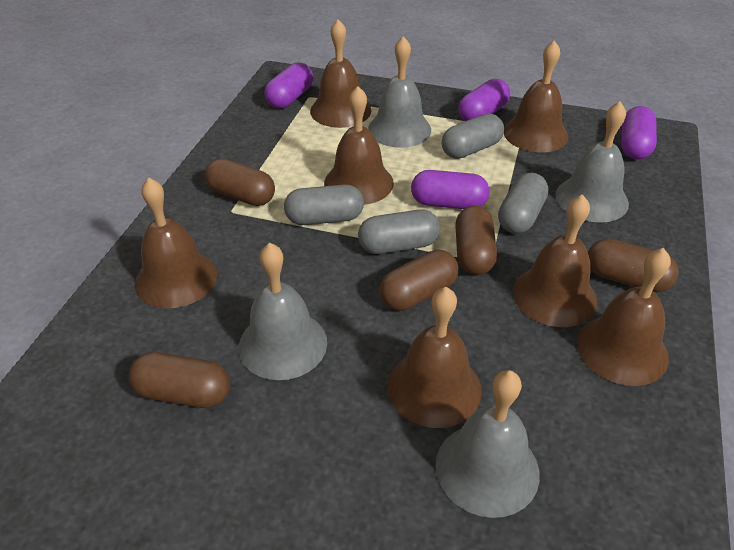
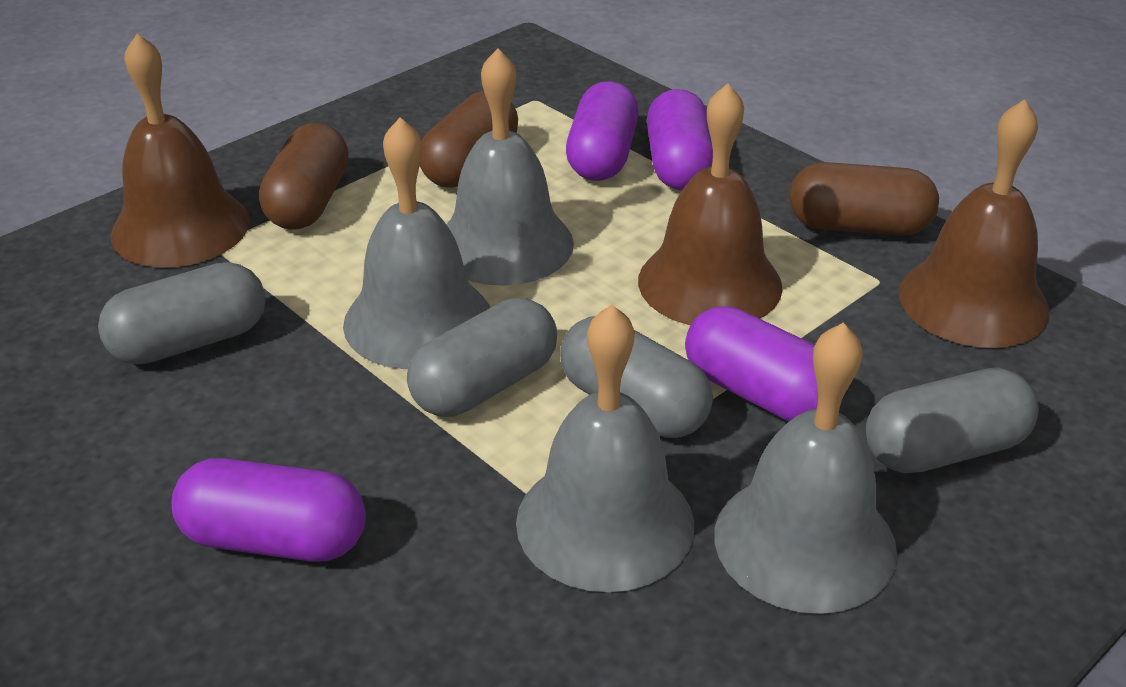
brown bell: [135,178,217,308] [310,20,371,128] [324,86,394,205] [388,287,482,428] [504,40,568,152] [513,194,597,327] [577,248,671,386] = 7 -> [111,34,250,268] [638,83,783,325] [899,99,1049,348] = 3
brown capsule: [129,352,230,408] [205,159,275,206] [379,250,459,311] [455,206,497,275] [588,239,679,293] = 5 -> [259,123,349,230] [420,90,518,188] [789,162,939,236] = 3

